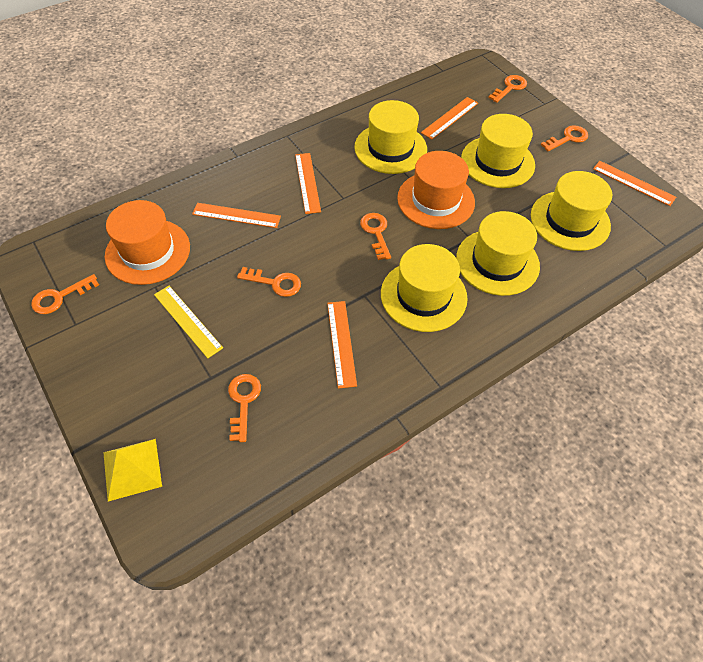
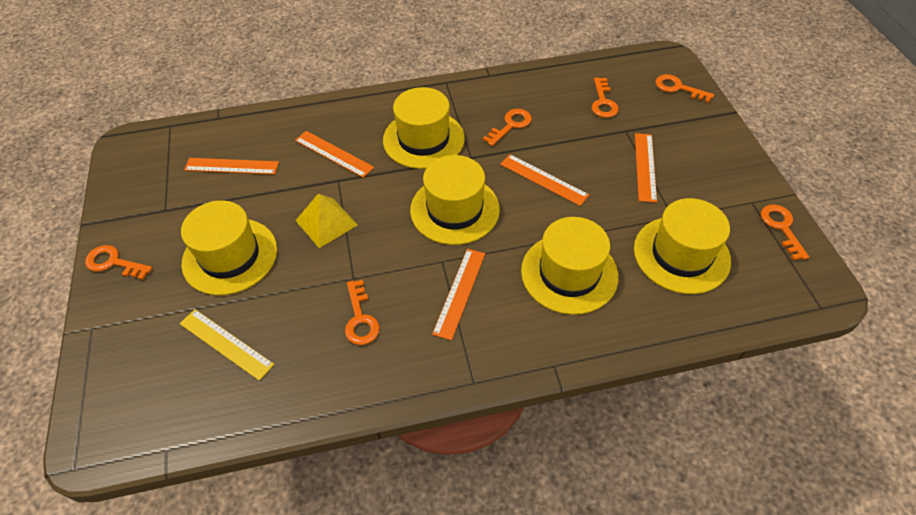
orange hat: [105,200,190,285] [397,151,475,229] = 2 -> none = 0

